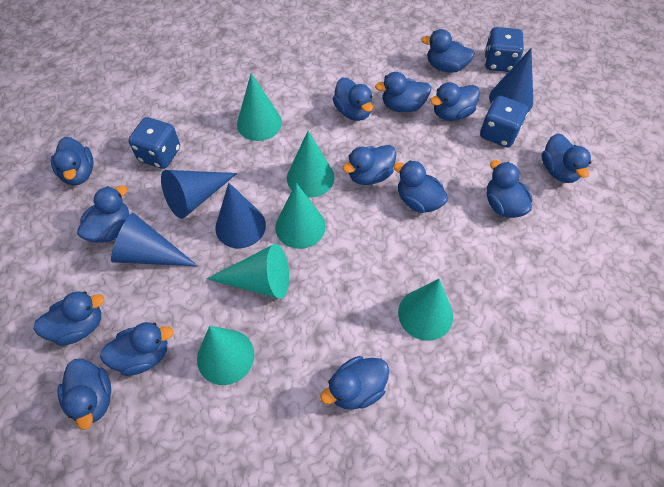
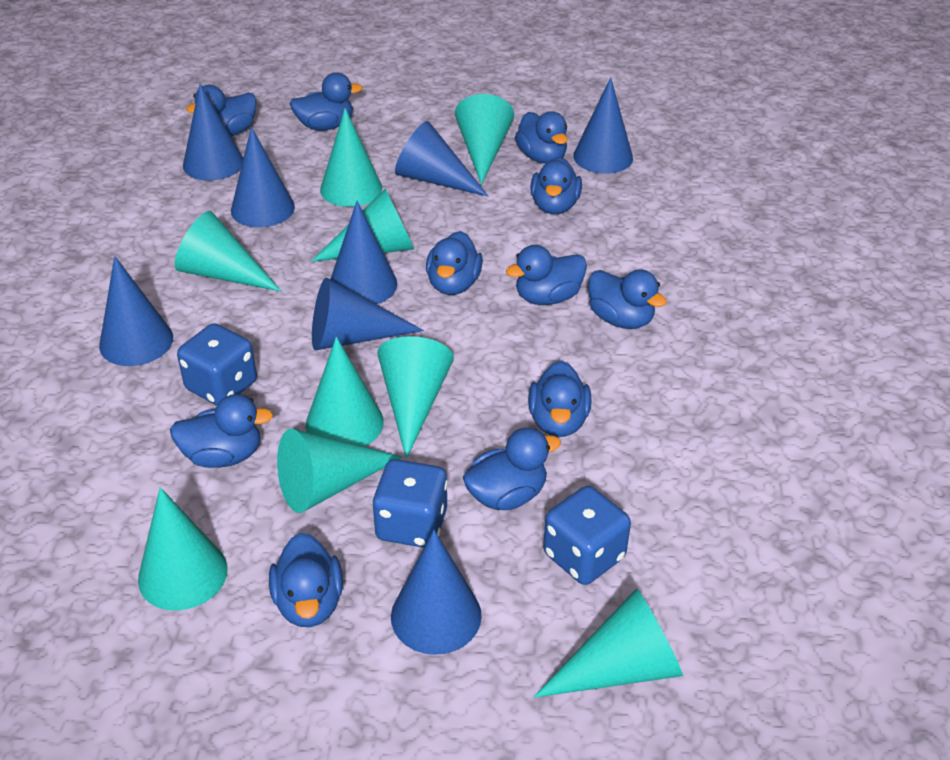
blue cone: [111,213,198,266] [161,170,237,219] [215,183,266,248] [489,49,533,112] = 4 -> [99,256,173,366] [183,84,243,181] [231,127,295,227] [312,278,424,350] [330,201,397,304] [391,530,482,655] [395,121,489,197] [573,77,633,174] = 8
blue duck: [33,291,104,346] [51,137,94,185] [57,359,111,430] [77,185,129,243] [100,322,173,376] [320,356,389,410] [333,78,373,121] [342,145,396,185] [375,72,431,112] [393,160,448,213] [421,29,475,73] [430,82,480,121] [487,160,532,218] [541,133,591,183] = 14 -> [170,394,273,468] [186,85,257,136] [269,533,343,627] [290,73,363,131] [426,231,483,295] [463,428,561,510] [506,245,587,305] [515,111,568,164] [528,361,591,437] [530,157,582,214] [588,269,667,329] = 11
turquoise cone: [197,326,254,385] [207,244,289,299] [237,73,282,141] [275,183,326,249] [287,131,335,198] [398,279,453,341] = 6 -> [138,487,228,611] [175,211,281,291] [277,429,403,513] [306,337,384,447] [311,189,414,262] [320,108,382,207] [377,336,454,459] [455,94,514,185] [533,589,683,698] = 9

